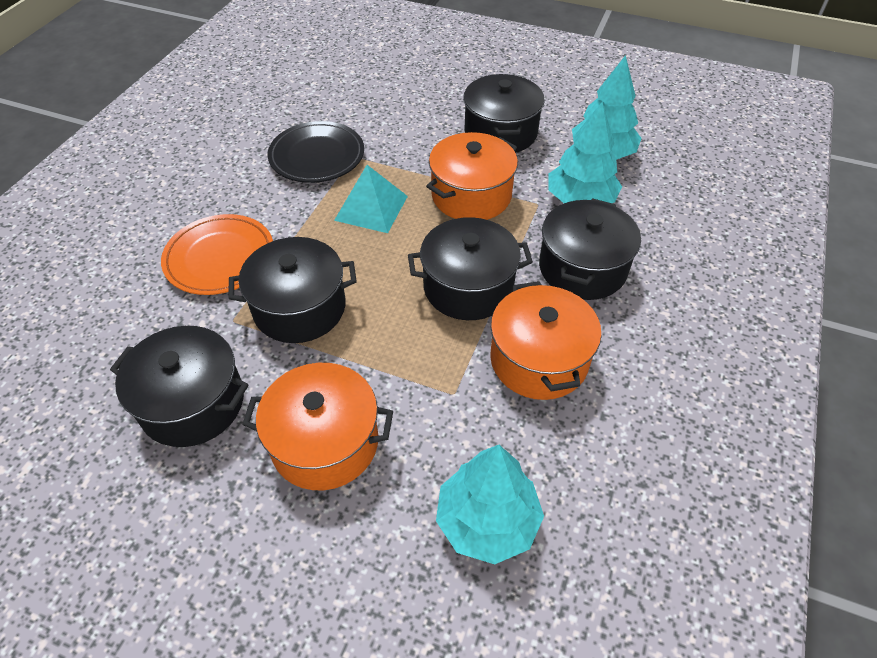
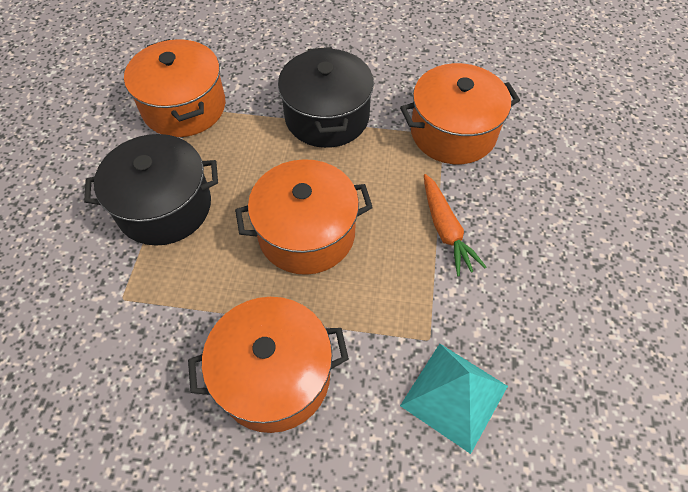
black plate: [268,121,364,183] = 1 -> none = 0
black pot: [110,326,249,447] [228,237,357,343] [408,217,533,320] [463,74,545,153] [539,198,641,300] = 5 -> [84,134,218,246] [278,47,374,148] = 2
orange carrot: none = 0 -> [424,174,486,277] = 1
orange plate: [161,214,273,295] = 1 -> none = 0
orange pot: [242,363,393,490] [426,132,518,220] [490,281,602,400] = 3 -> [124,39,226,137] [188,297,349,433] [235,159,373,275] [400,63,520,164] = 4
turquoise tree: [436,445,544,564] [549,101,622,203] [572,55,642,160] = 3 -> none = 0

